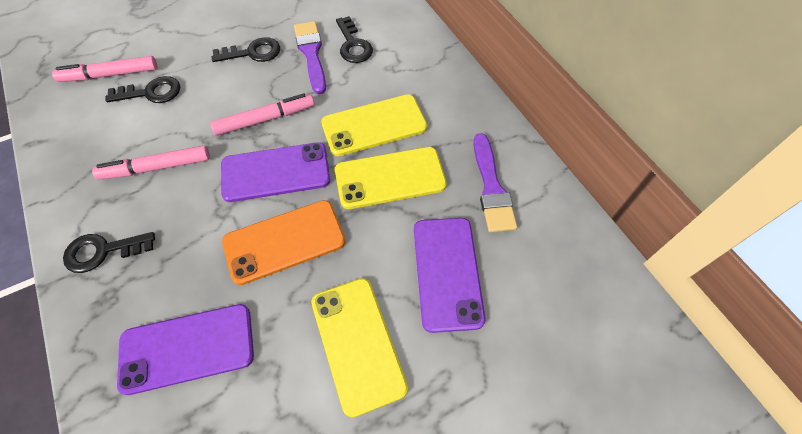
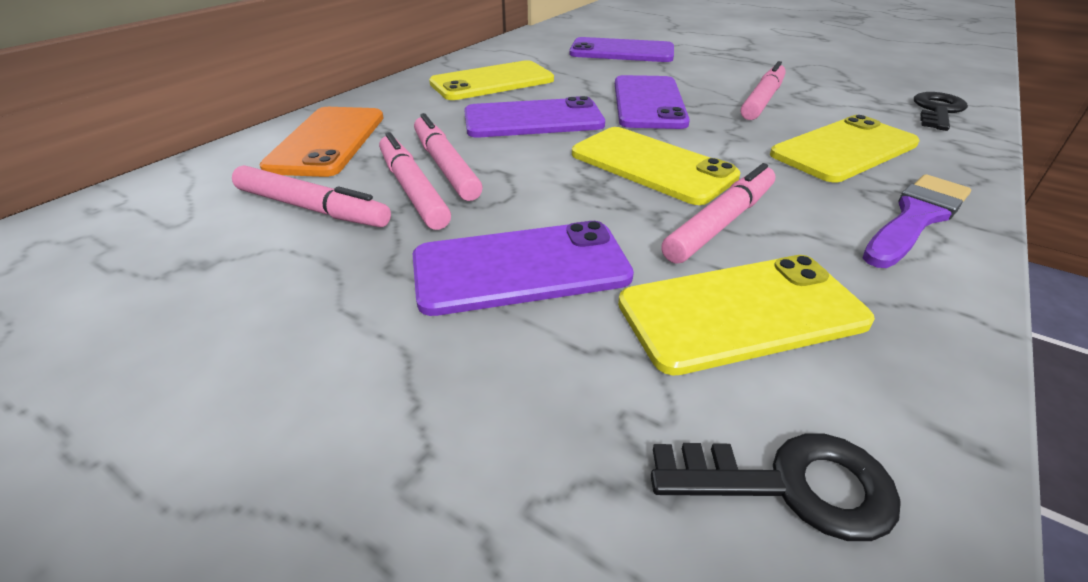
black key: [63,232,155,273] [105,76,180,103] [211,37,280,62] [336,16,373,63] = 4 -> [651,433,901,541] [914,92,968,131] = 2
pink marker: [52,56,157,82] [92,145,210,180] [210,93,314,136] = 3 -> [232,165,391,227] [379,132,451,230] [414,113,483,201] [661,163,775,264] [741,61,786,120] = 5
purple brush: [294,21,326,94] [474,133,517,232] = 2 -> [863,174,971,268] = 1
purple phone: [117,304,254,395] [221,142,330,202] [414,218,486,333] = 3 -> [413,221,634,316] [464,96,605,138] [569,37,674,62] [615,75,690,129] = 4
yellow phone: [311,278,408,418] [321,94,427,156] [335,147,447,209] = 3 -> [429,60,554,100] [572,127,740,205] [618,255,875,376] [770,115,920,183] = 4

